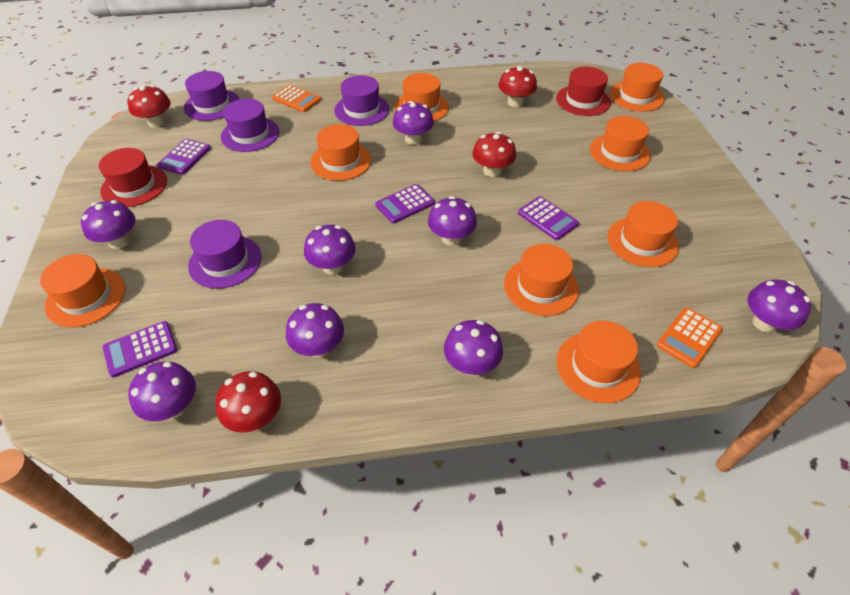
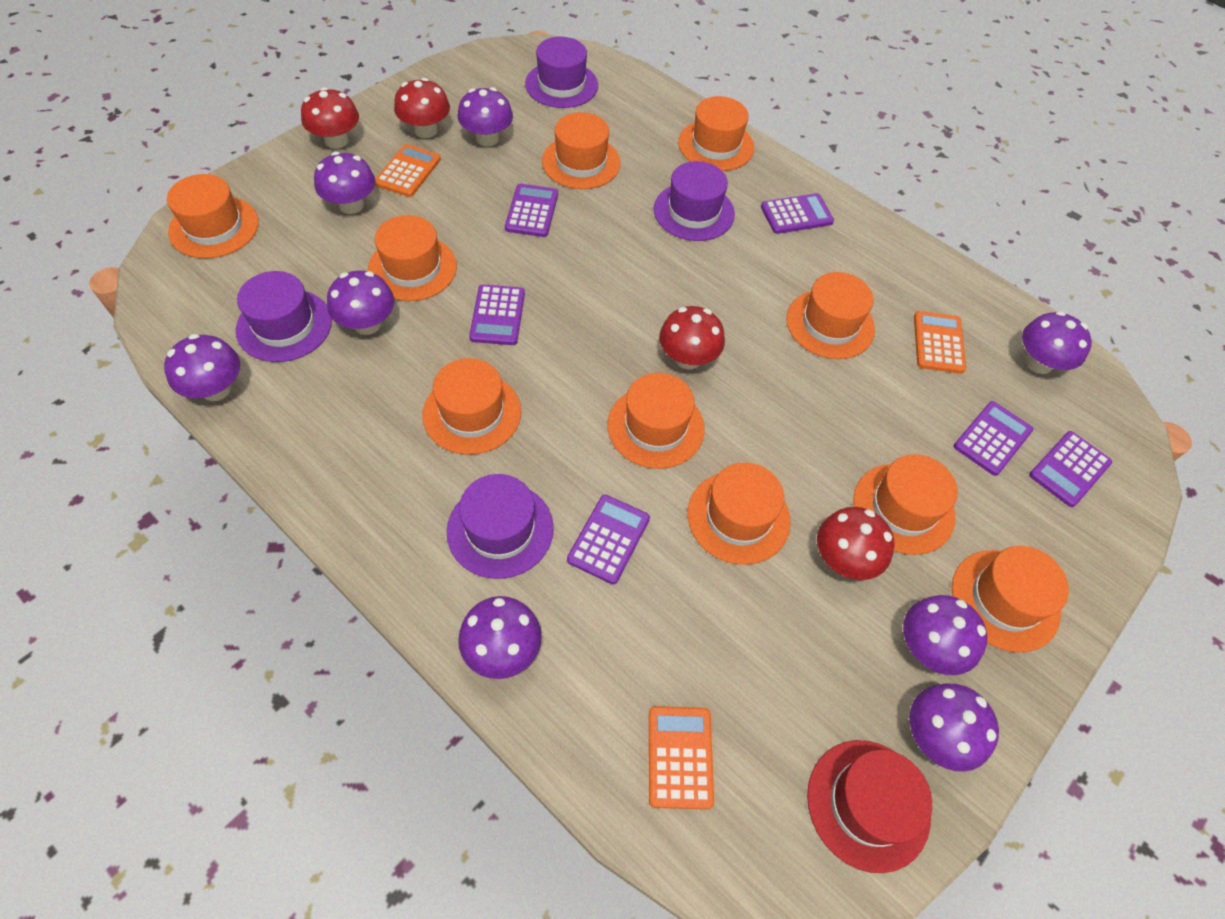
orange calculator: [272,85,321,112] [656,307,723,368] = 2 -> [375,144,441,197] [649,706,714,809] [914,311,966,374] = 3
orange hat: [40,254,126,327] [310,124,371,181] [394,73,449,121] [504,244,579,316] [556,321,641,403] [590,116,651,171] [607,201,679,267] [610,63,665,112] = 8 -> [167,174,259,259] [368,215,457,301] [422,358,521,455] [542,112,621,189] [607,373,705,469] [678,96,754,171] [687,462,791,565] [786,272,875,359] [853,454,958,555] [952,546,1069,653] = 10
purple calculator: [103,321,177,378] [157,139,211,175] [375,184,435,223] [518,196,579,240] = 4 -> [469,284,525,345] [505,184,558,237] [567,495,650,584] [761,193,834,234] [953,401,1033,476] [1029,431,1112,507] = 6
red hat: [99,148,167,207] [556,67,611,116] = 2 -> [807,740,932,873] = 1

